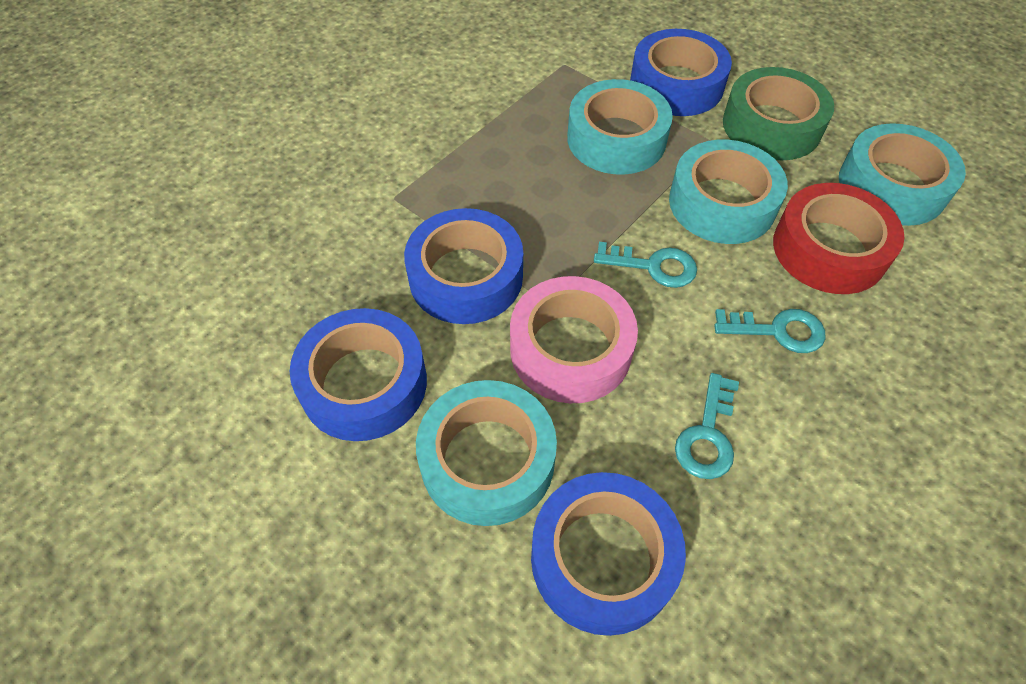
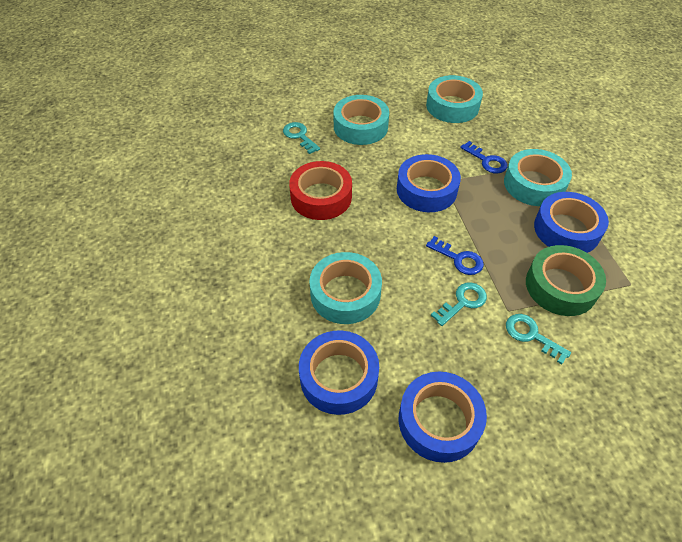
blue key: none = 0 -> [426,236,484,275] [460,141,508,174] = 2
pink tape: [510,276,638,403] = 1 -> none = 0

